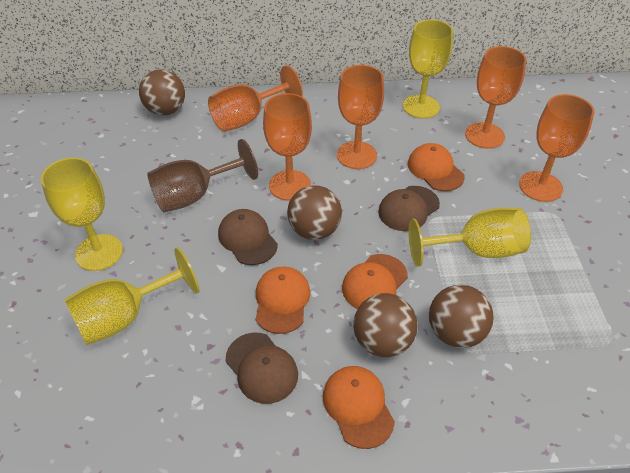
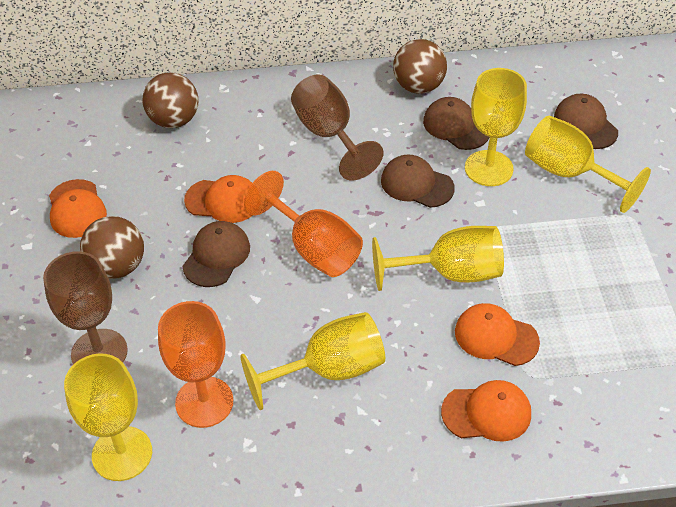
brown ball: [139,69,185,115] [287,185,342,240] [353,293,418,357] [429,285,494,348] = 4 -> [80,216,144,279] [143,72,198,128] [393,39,447,94] = 3
brown cap: [218,209,278,265] [226,333,298,404] [378,186,440,231] = 3 -> [183,221,250,287] [381,154,455,208] [423,97,489,150] [554,94,618,149] = 4
brown goblet: [147,139,258,212] = 1 -> [43,251,128,364] [291,74,384,180] = 2
orange goblet: [208,65,303,132] [263,93,312,201] [337,65,384,169] [465,46,527,149] [519,94,594,202] = 5 -> [158,301,233,428] [244,171,363,277] = 2
yellow goblet: [41,158,123,271] [64,247,199,345] [403,20,453,119] [408,208,531,267] = 4 -> [64,353,152,481] [240,312,385,410] [372,226,504,291] [465,68,527,186] [525,116,651,213] = 5

